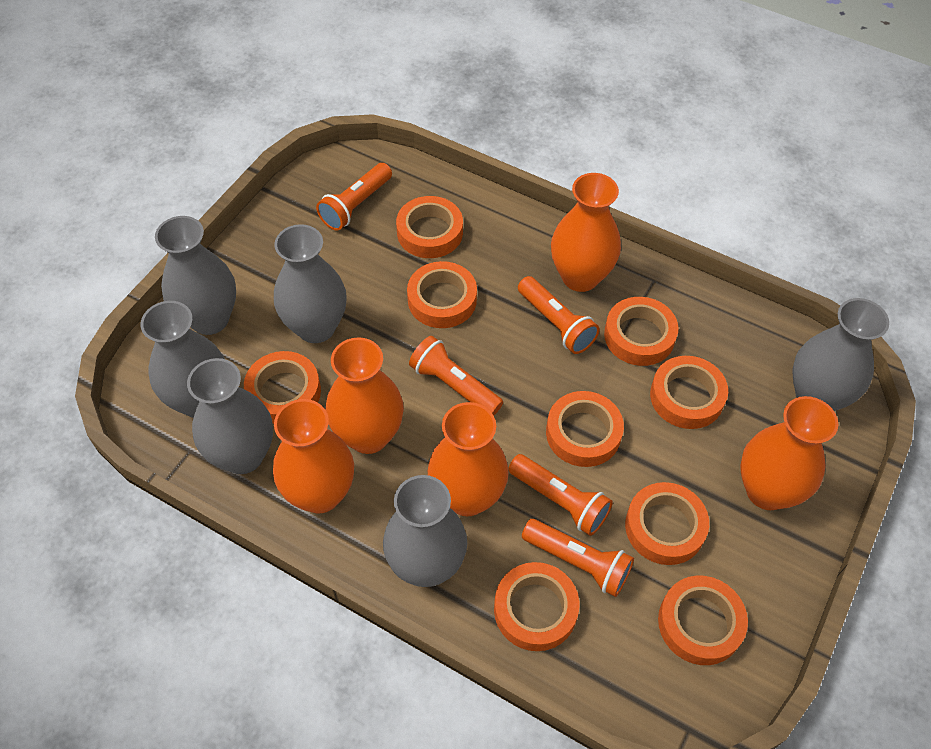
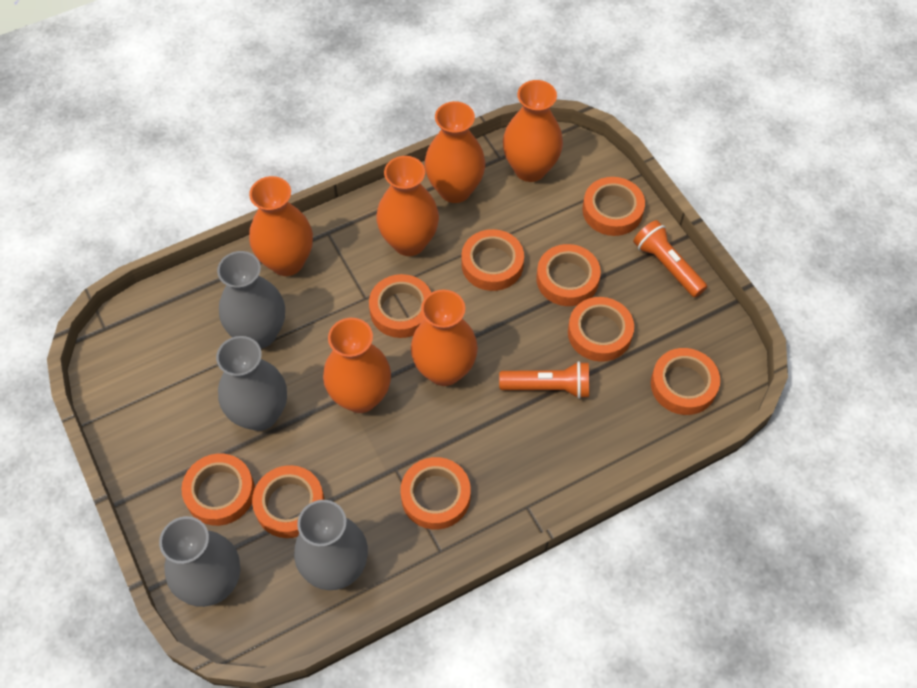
grey vase: [141,301,225,418] [155,216,236,335] [187,358,273,474] [274,224,347,343] [383,475,467,587] [792,298,889,411] = 6 -> [159,516,240,607] [216,336,287,431] [217,251,285,348] [294,500,368,590] = 4
orange flashlight: [316,163,392,231] [409,336,503,416] [508,454,613,536] [518,276,600,354] [522,519,634,597] = 5 -> [499,361,589,399] [633,220,707,297] = 2
orange vase: [273,399,354,513] [326,337,404,454] [428,402,509,516] [551,173,621,292] [740,396,838,510] = 5 -> [249,176,313,276] [323,318,391,413] [376,156,439,256] [411,289,478,386] [425,101,485,203] [503,80,563,182] = 6

